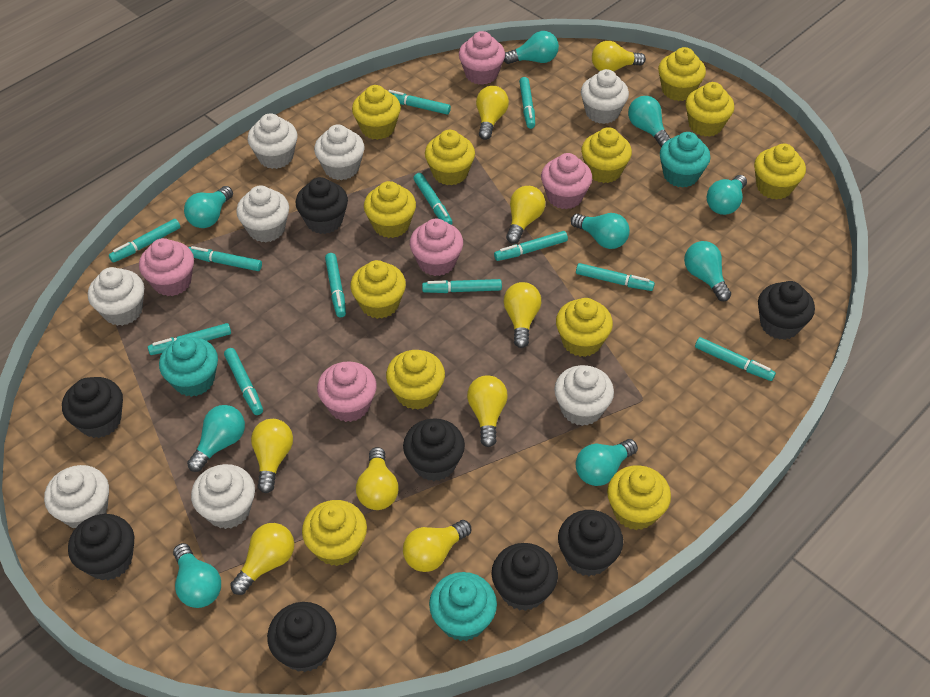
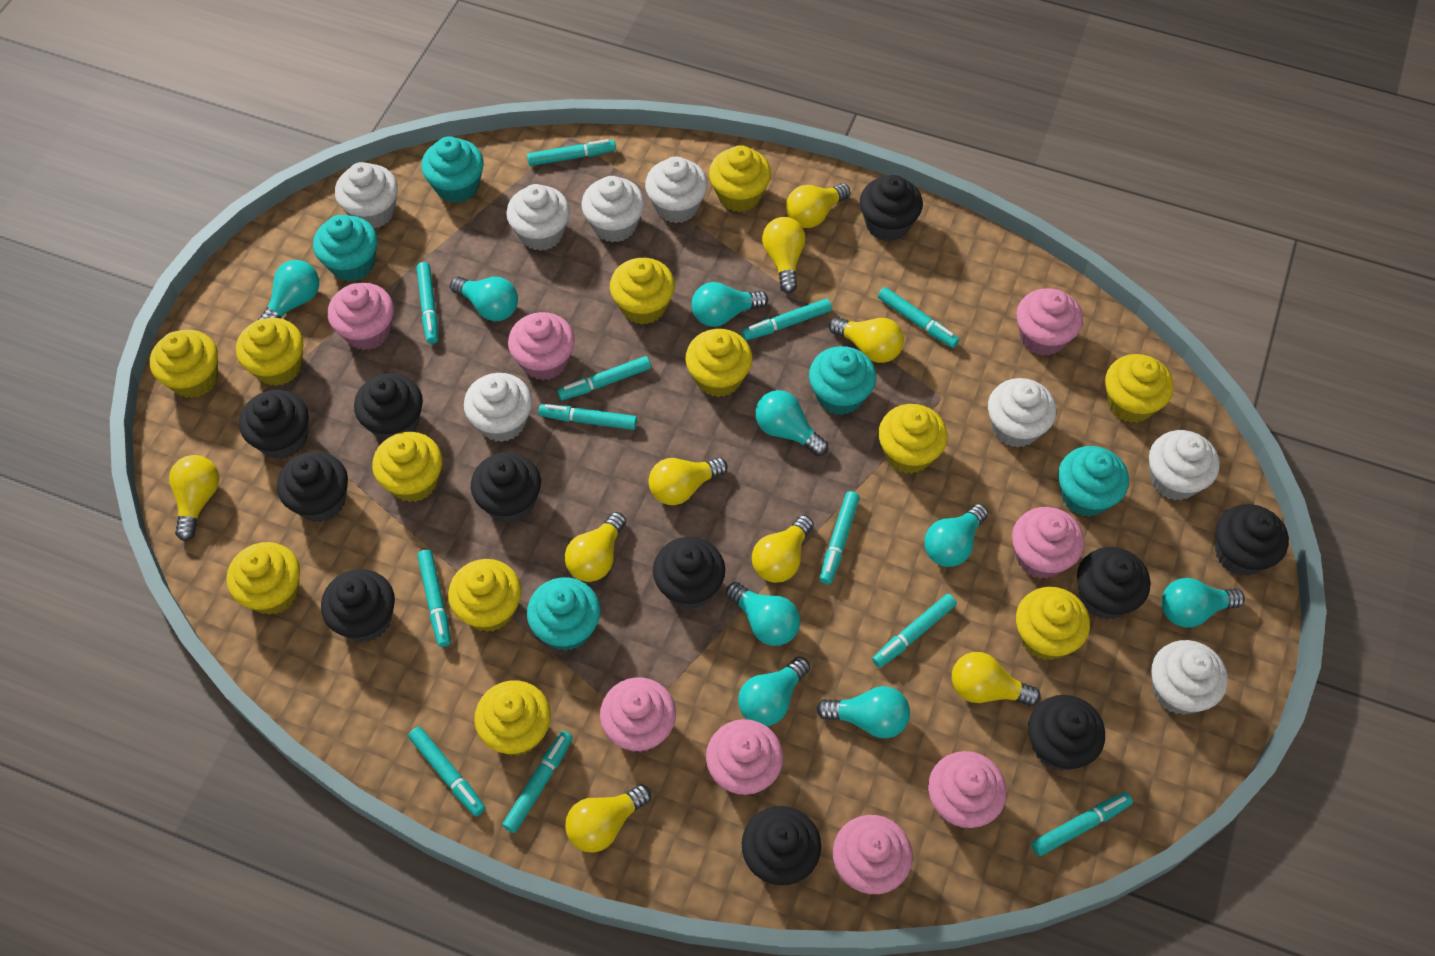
black cupcake: [62,377,123,438] [68,514,134,580] [267,602,336,672] [296,177,348,234] [403,418,465,481] [492,543,558,611] [558,510,623,576] [758,281,815,340] = 8 -> [239,390,309,459] [277,451,348,522] [321,569,395,642] [354,373,423,441] [471,452,541,523] [653,537,725,609] [742,806,821,885] [860,175,923,242] [1028,695,1105,771] [1077,547,1150,620] [1215,504,1289,576] = 11
pink cupcake: [139,238,194,296] [317,362,377,422] [410,219,463,276] [459,31,505,85] [541,153,592,209] = 5 -> [328,283,394,350] [508,312,575,380] [600,677,676,753] [706,719,783,796] [833,815,913,894] [928,751,1007,828] [1012,507,1084,579] [1016,288,1083,356] = 8
turquoise cupcake: [159,337,218,397] [429,572,497,641] [660,132,710,188] = 3 -> [313,215,378,282] [421,136,484,203] [527,578,600,651] [809,346,876,415] [1058,446,1129,517] = 5

